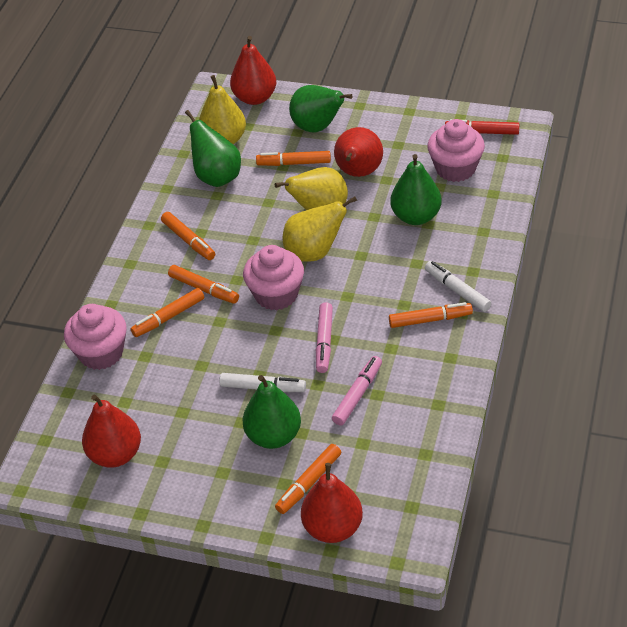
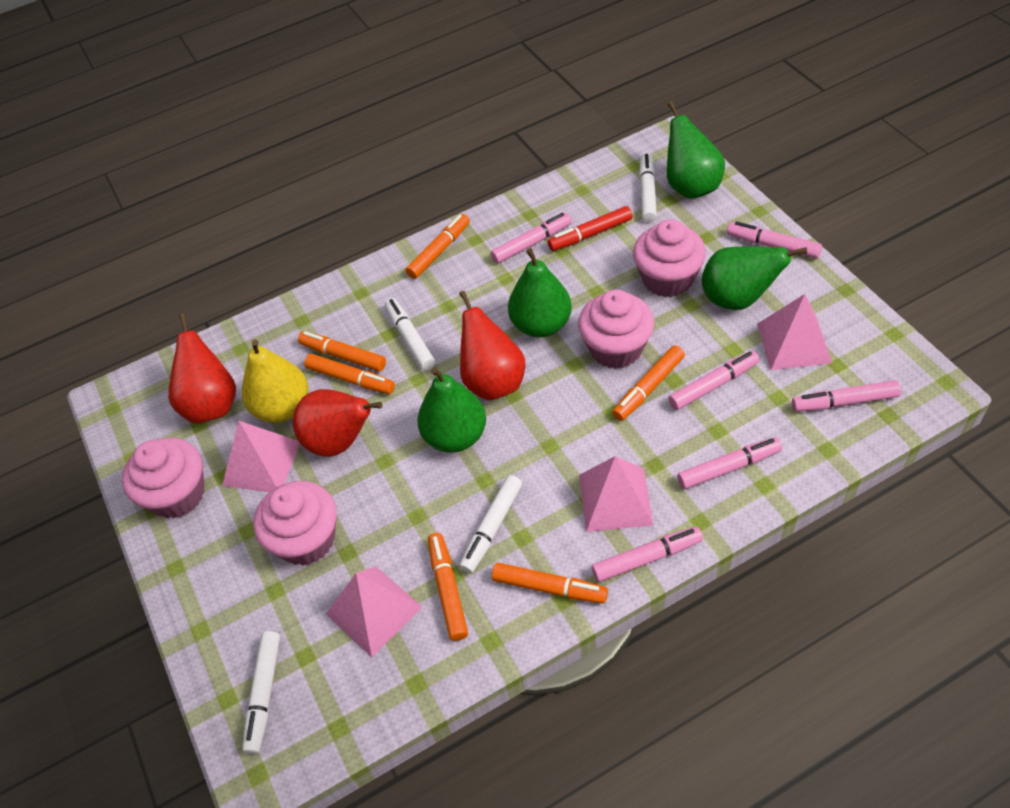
pink cupcake: [64,304,127,370] [243,245,304,310] [427,119,485,182] = 3 -> [122,438,204,519] [253,481,336,566] [578,290,654,369] [633,219,706,297] = 4
pink marker: [316,302,333,373] [332,356,382,426] = 2 -> [491,213,572,264] [592,527,703,582] [668,351,759,410] [677,437,782,489] [727,221,822,259] [792,380,901,412] = 6
pink pyramid: none = 0 -> [222,421,300,492] [326,566,422,657] [579,456,653,532] [757,294,832,370] = 4
red pear: [82,394,141,468] [230,36,276,105] [301,463,363,543] [334,127,383,177] = 4 -> [168,313,236,423] [293,389,382,457] [459,291,525,400] = 3
white marker: [219,373,306,392] [425,261,492,312] = 2 -> [242,631,280,755] [385,298,435,370] [459,475,522,574] [639,153,657,222] = 4
yellow pear: [199,75,246,144] [275,167,348,210] [282,196,357,262] = 3 -> [242,339,308,423] = 1

